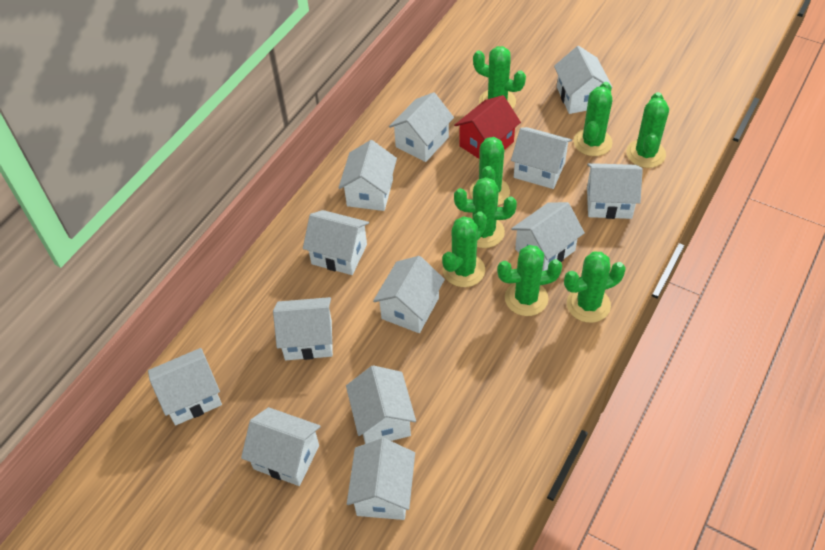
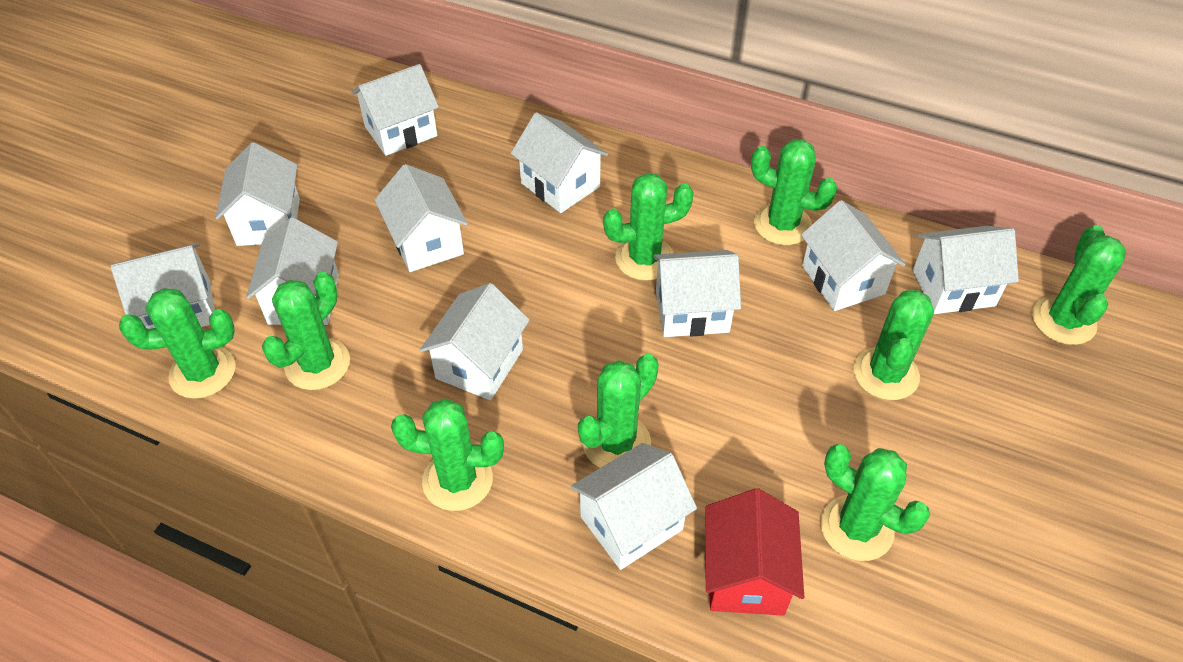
green cactus: [442,212,487,287] [454,177,517,248] [470,137,510,206] [473,46,526,109] [497,245,562,316] [564,252,626,323] [573,82,613,156] [626,92,669,168] = 8 -> [119,288,236,399] [262,272,350,390] [391,399,504,511] [578,354,659,468] [603,173,694,281] [751,139,837,245] [821,444,930,561] [854,290,934,400] [1032,225,1126,345] = 9
white house: [148,348,222,425] [241,407,321,486] [273,297,333,360] [303,210,369,275] [339,140,397,211] [346,365,416,444] [347,438,415,520] [373,256,445,333] [389,92,454,162] [511,127,572,189] [511,202,585,271] [554,46,613,114] [587,163,643,219] = 13 -> [110,243,215,329] [215,142,300,246] [246,218,339,325] [351,64,439,156] [375,164,468,272] [420,283,529,400] [511,112,608,213] [571,443,697,570] [653,250,741,337] [801,200,906,311] [913,226,1019,314] = 11

